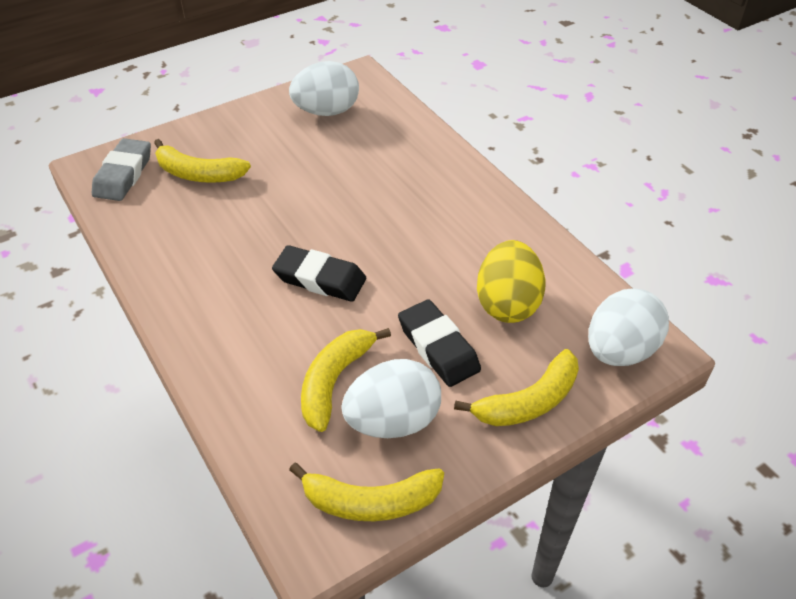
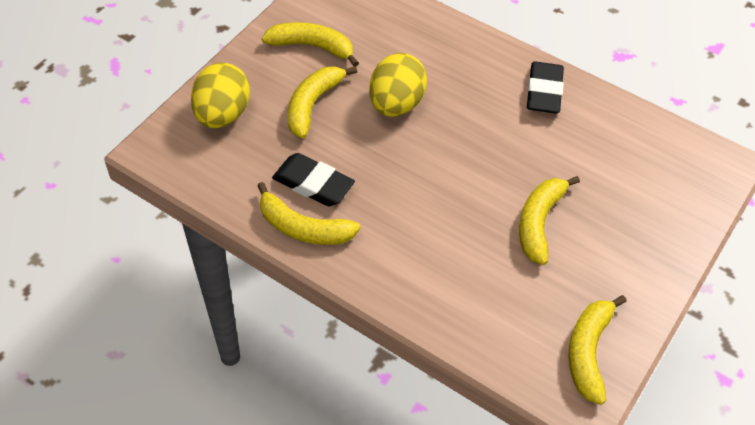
grey eraser: [92,138,151,201] = 1 -> none = 0
white egg: [289,61,359,116] [341,359,441,438] [588,289,669,366] = 3 -> none = 0
yellow banana: [154,139,251,183] [289,463,444,521] [301,328,391,432] [454,349,579,426] = 4 -> [257,182,360,245] [262,22,359,66] [288,66,357,139] [519,176,580,265] [568,295,627,405] = 5
yellow egg: [477,240,546,323] = 1 -> [191,62,250,128] [369,53,427,117] = 2

